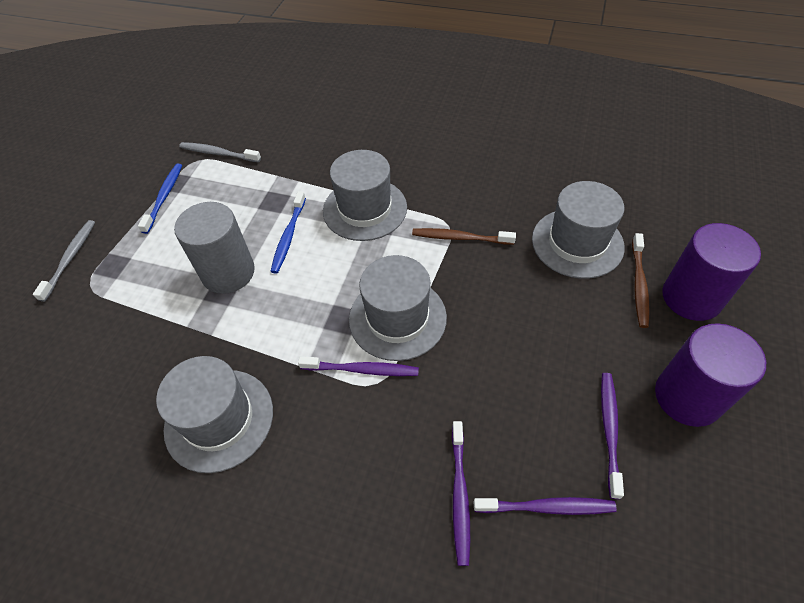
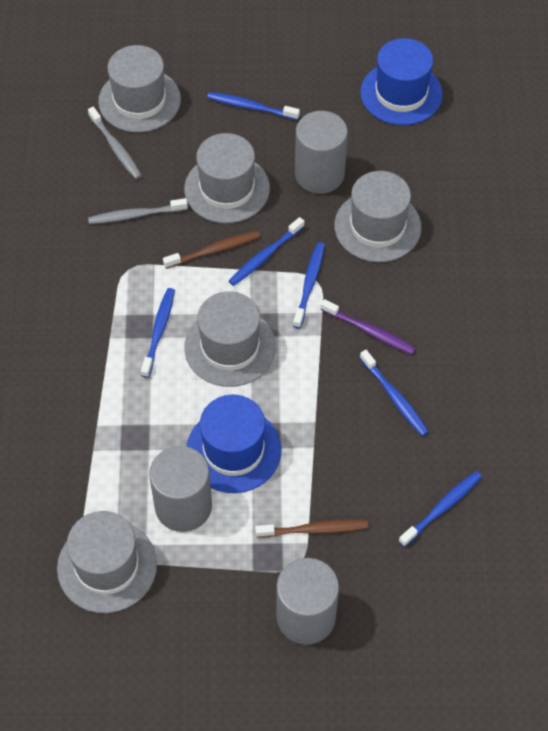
blue hat: none = 0 -> [187,395,282,493] [360,38,443,125] = 2
blue toothbrush: [138,164,182,234] [270,191,306,274] = 2 -> [141,288,175,378] [207,92,300,120] [229,217,305,286] [293,243,325,328] [360,350,429,436] [399,471,482,547] = 6
grey cylinder: [174,202,255,294] = 1 -> [149,446,212,532] [276,558,339,644] [295,111,348,194] = 3
grey hat: [156,356,273,473] [323,150,407,241] [349,255,447,361] [532,181,625,279] = 4 -> [57,511,157,613] [98,45,181,132] [184,133,270,223] [184,291,276,387] [334,171,422,262] = 5
purple cylinder: [655,323,766,427] [662,223,761,321] = 2 -> none = 0
purple toothbrush: [298,356,419,376] [452,421,470,566] [474,497,617,515] [601,373,624,499] = 4 -> [321,299,416,354] = 1

